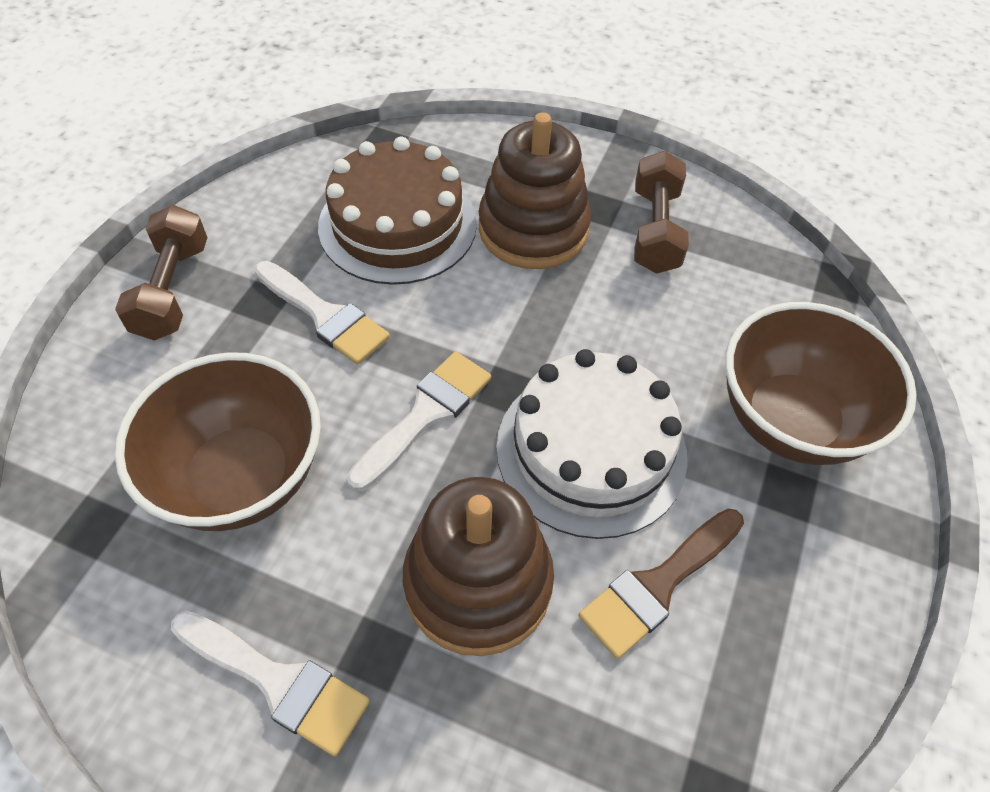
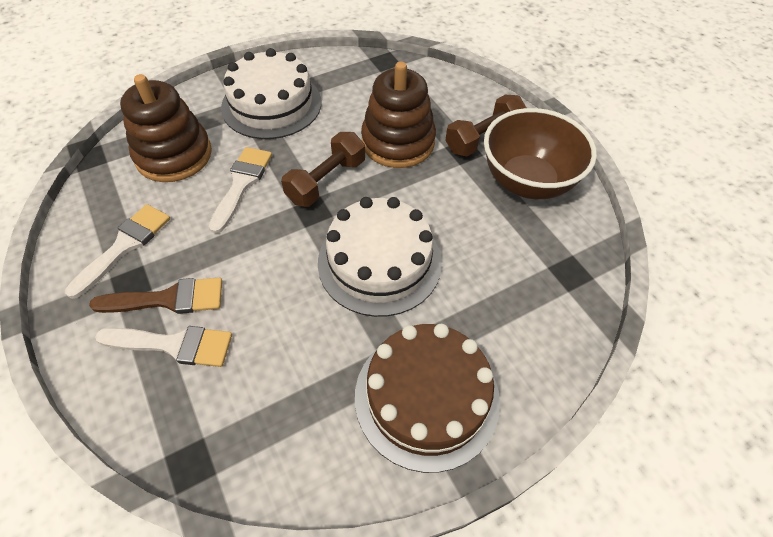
brown bowl: [115,352,321,531] [725,302,917,465] = 2 -> [484,108,597,199] = 1
white cake: [496,349,687,539] = 1 -> [221,48,322,139] [318,197,442,317] = 2

